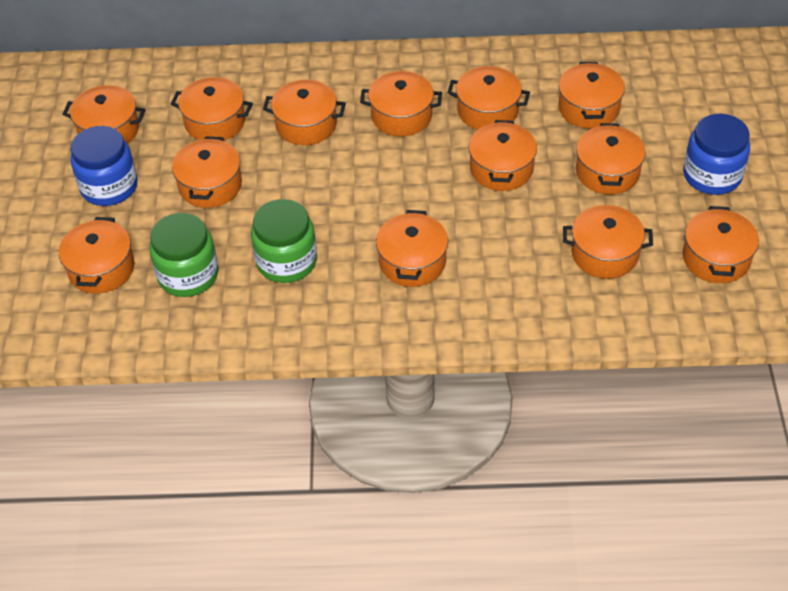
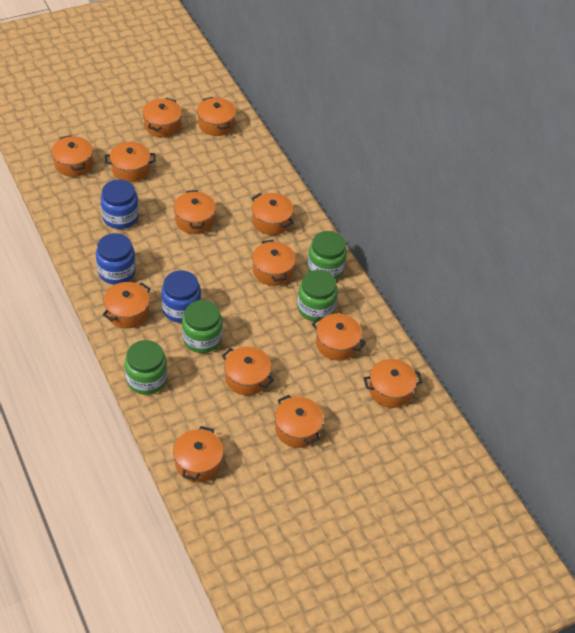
blue jar: [70,126,138,206] [683,114,750,195] = 2 -> [96,233,136,285] [100,179,139,229] [161,271,201,323] = 3
green jar: [149,213,218,297] [251,199,317,283] = 2 -> [125,340,167,395] [182,300,223,353] [297,270,338,322] [307,231,347,280] = 4

